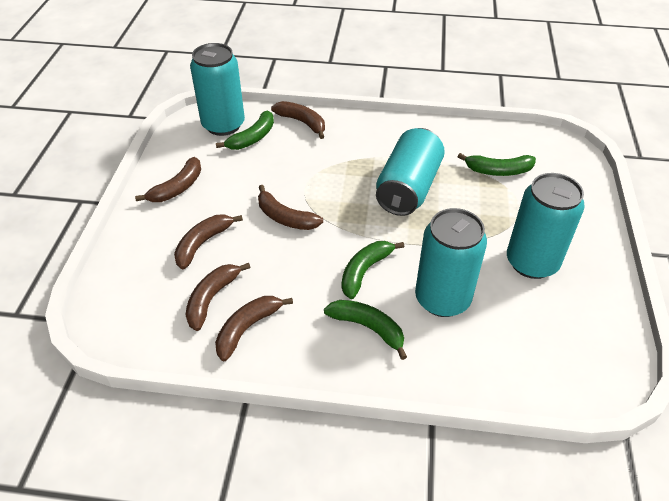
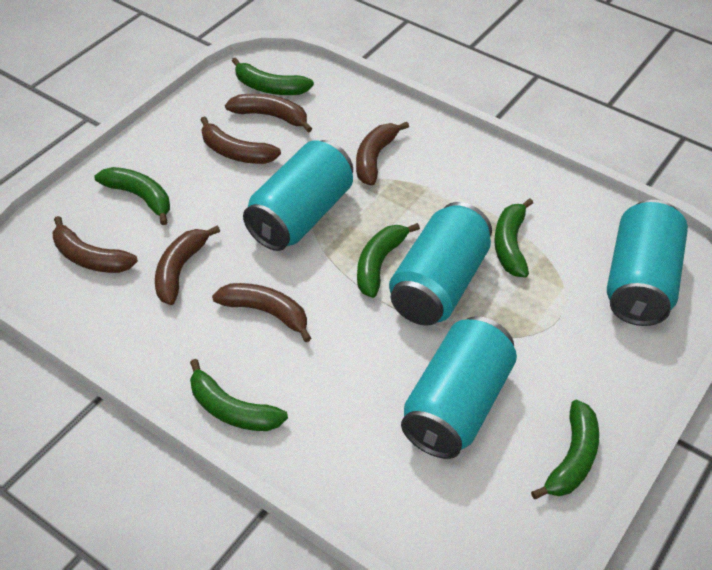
green banana: [216,111,274,150] [324,300,407,360] [342,241,404,299] [457,153,536,176] = 4 -> [94,167,170,225] [190,359,288,431] [232,57,314,95] [357,223,420,298] [494,198,533,278] [531,400,599,499] = 6

